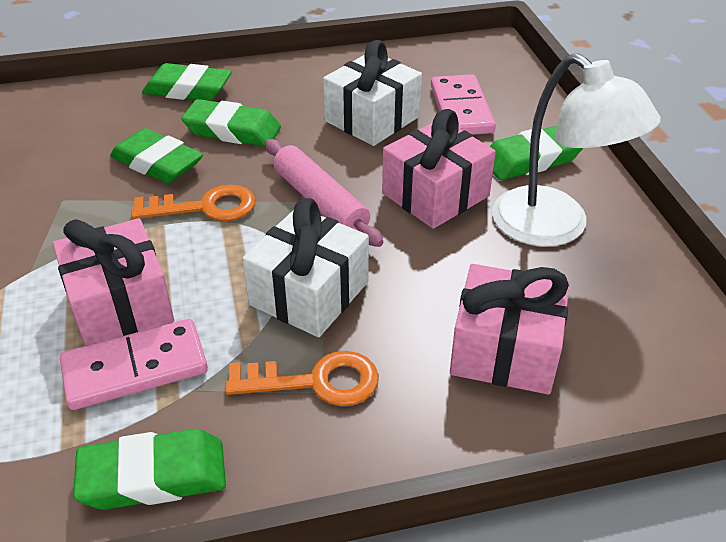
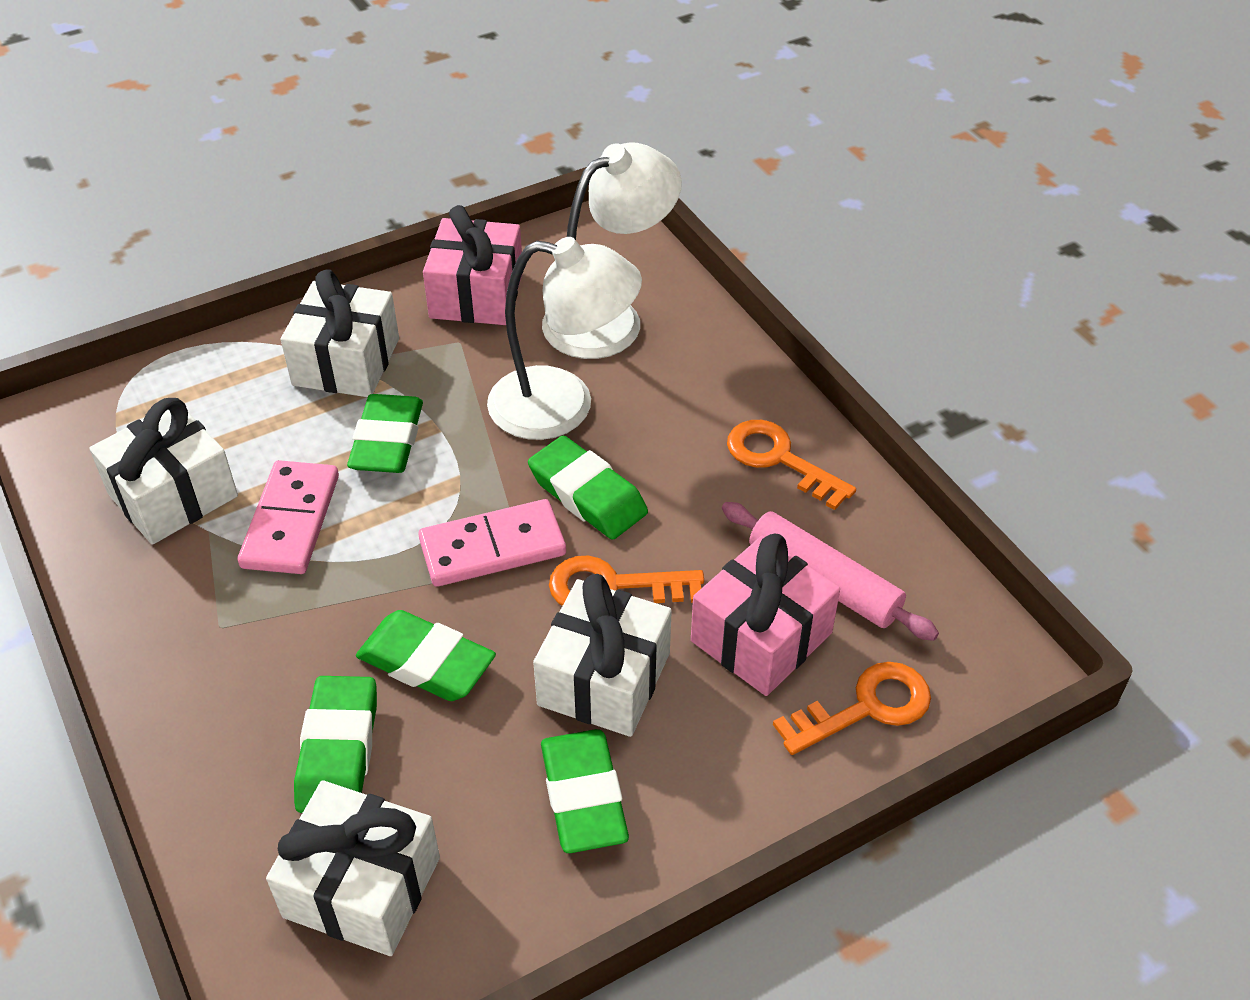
orange key: [131,184,256,221] [225,351,379,406] = 2 -> [549,556,704,606] [727,420,856,510] [773,662,931,755] = 3
pink gift: [53,218,174,346] [382,109,496,229] [450,264,570,395] = 3 -> [423,205,522,325] [691,533,840,696] = 2
white gift: [242,198,369,337] [323,40,422,146] = 2 -> [89,398,238,545] [266,780,440,956] [281,269,399,397] [533,574,672,737] = 4
white lamp: [492,53,661,247] = 1 -> [487,237,642,440] [542,143,682,359] = 2

